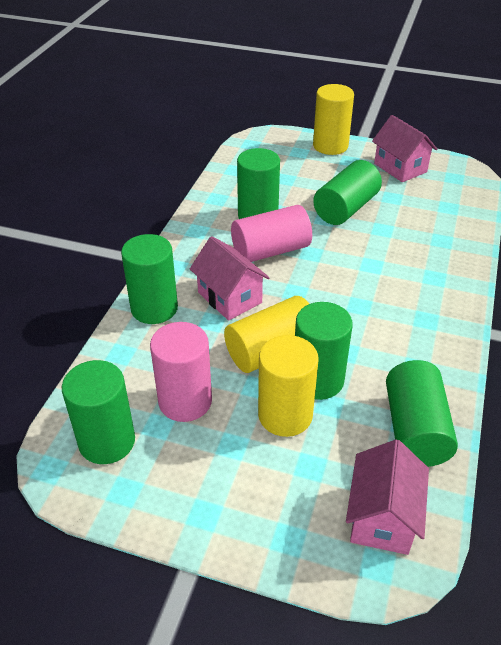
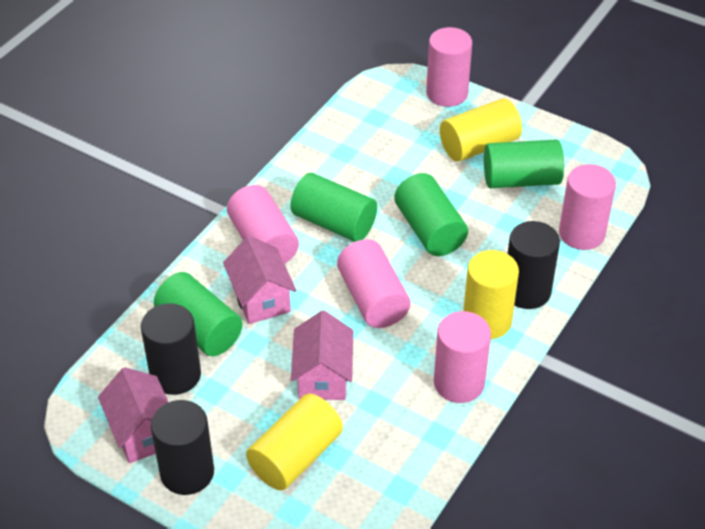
black cylinder: none = 0 -> [141,303,201,395] [151,400,214,495] [507,221,560,309] = 3
green cylinder: [62,360,135,464] [121,234,178,324] [237,148,280,219] [295,302,353,400] [313,160,382,225] [386,360,458,467] = 6 -> [154,272,243,356] [290,173,377,242] [394,173,468,256] [484,140,564,188] = 4
pink cylinder: [150,322,212,422] [231,205,312,262] = 2 -> [227,185,299,264] [337,239,410,328] [426,27,472,107] [434,311,491,403] [559,164,616,250] = 5

